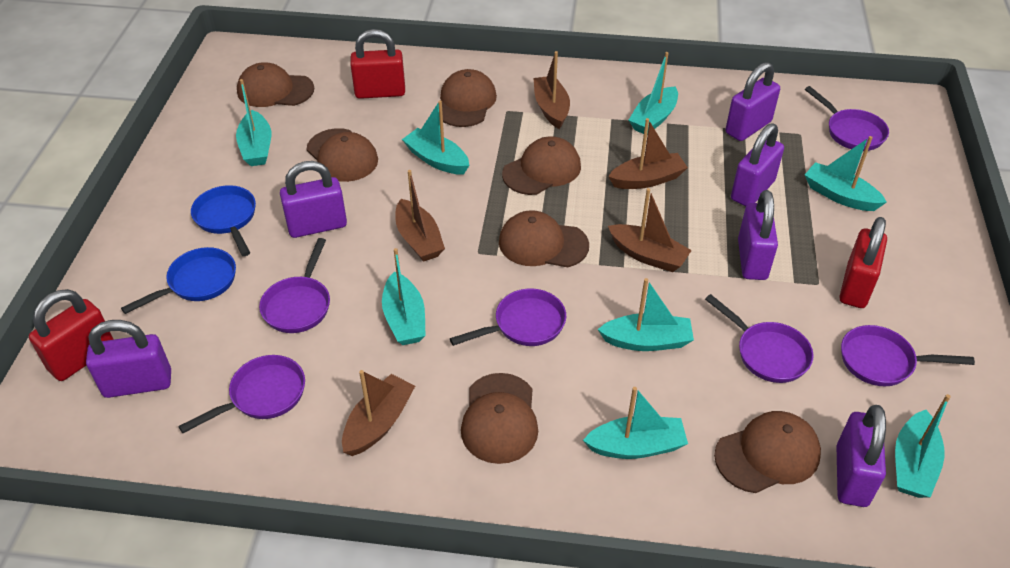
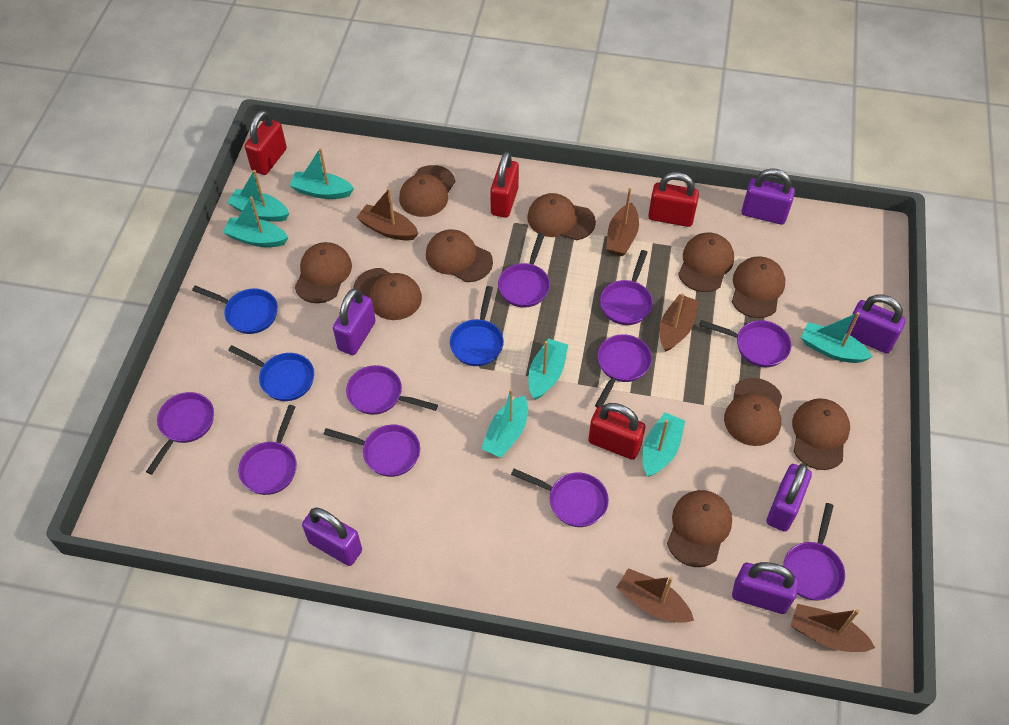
blue pan: [121,247,236,314] [191,185,256,256] = 2 -> [192,285,278,334] [228,345,314,401] [450,286,504,366] = 3
brown cap: [237,62,314,107] [307,128,378,182] [440,69,497,127] [461,373,538,464] [499,210,589,267] [502,136,581,195] [714,411,821,493] = 7 -> [295,242,352,303] [353,268,422,320] [399,165,455,217] [426,229,493,282] [527,193,596,240] [667,490,732,567] [678,233,734,292] [724,378,782,446] [732,256,785,318] [792,398,850,470] = 10
purple pan: [178,355,305,433] [259,238,330,333] [450,288,566,346] [705,294,813,383] [805,86,889,151] [841,325,975,386] = 6 -> [146,392,214,474] [238,405,297,495] [323,425,420,477] [346,365,438,415] [498,233,550,308] [511,469,609,527] [595,334,652,408] [600,250,653,325] [699,320,791,367] [783,503,845,601] = 10
red padlock: [29,289,114,381] [350,29,405,99] [839,217,887,308] = 3 -> [245,110,287,175] [490,152,519,218] [588,403,645,460] [648,172,699,227] = 4
turquoise boat: [236,79,271,166] [382,248,426,345] [402,100,469,175] [583,387,688,459] [598,278,694,351] [629,52,678,134] [805,136,887,211] [895,394,951,498] = 8 -> [223,197,288,247] [227,170,289,222] [290,148,354,199] [481,389,528,458] [529,338,568,400] [643,412,685,477] [801,312,873,363] = 7

